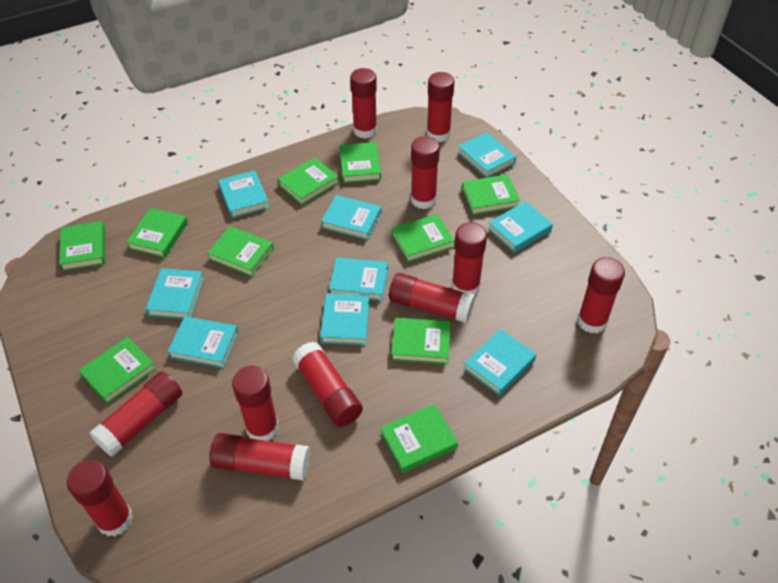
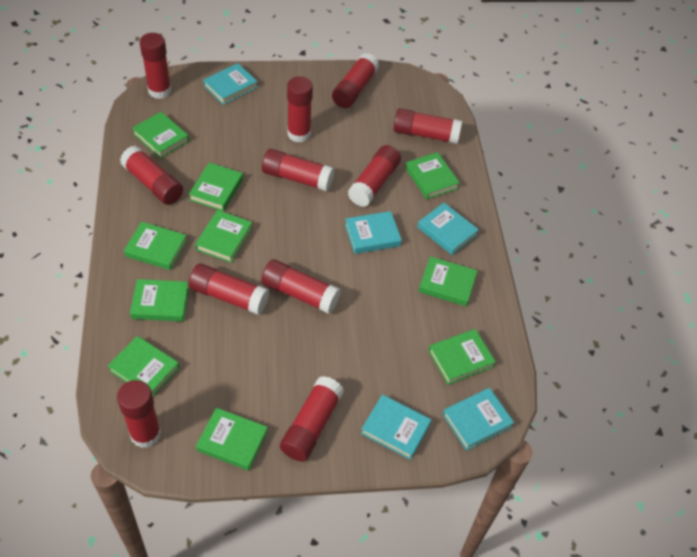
turquoise book: [145,268,204,319] [167,316,238,368] [218,170,270,218] [320,293,370,345] [321,195,382,240] [329,257,388,301] [458,132,516,178] [464,329,536,396] [488,201,553,253] = 9 -> [203,63,258,105] [345,211,402,254] [361,394,431,460] [418,203,479,255] [443,388,514,451] = 5

